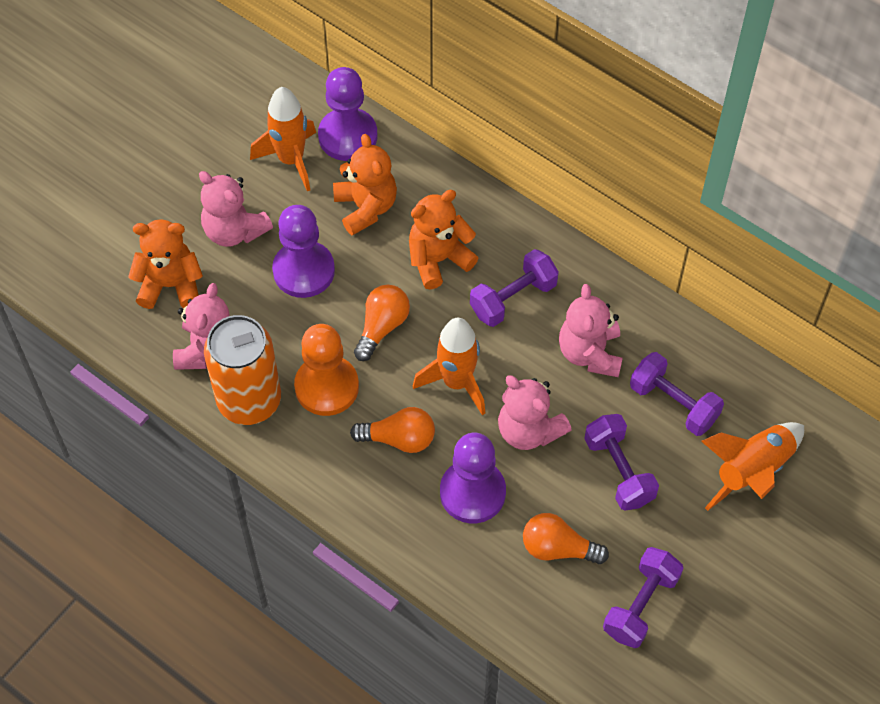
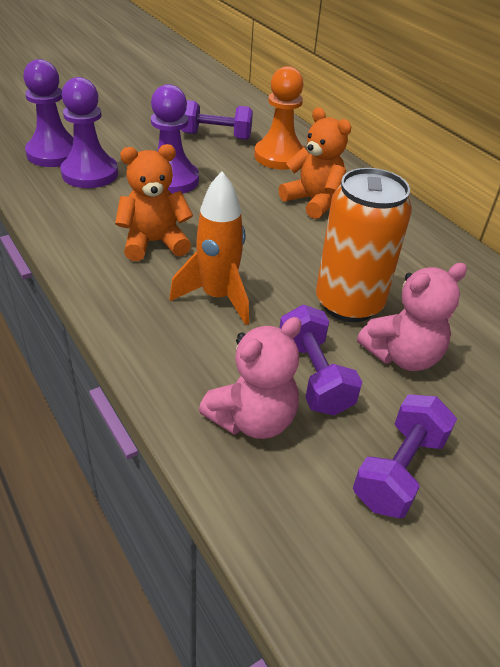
orange light bulb: [350,407,435,453] [354,284,410,361] [523,513,609,564] = 3 -> none = 0
orange rocket: [250,87,316,191] [413,318,485,415] [701,422,804,511] = 3 -> [169,172,249,325] = 1
orange teddy bear: [128,219,203,309] [333,134,397,236] [409,190,478,290] = 3 -> [115,144,193,261] [278,107,351,219] = 2
pink teddy bear: [173,283,229,370] [199,171,273,247] [498,375,572,450] [559,284,623,377] = 4 -> [199,317,302,439] [357,263,467,371] = 2
purple dumbbell: [470,249,559,327] [584,414,659,511] [603,547,684,648] [630,352,724,436] = 4 -> [181,100,253,140] [280,305,362,416] [353,394,457,518] = 3

